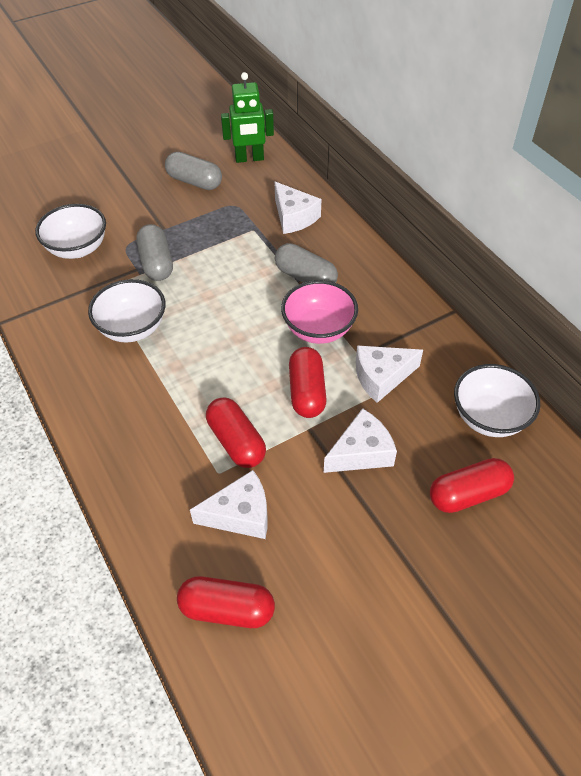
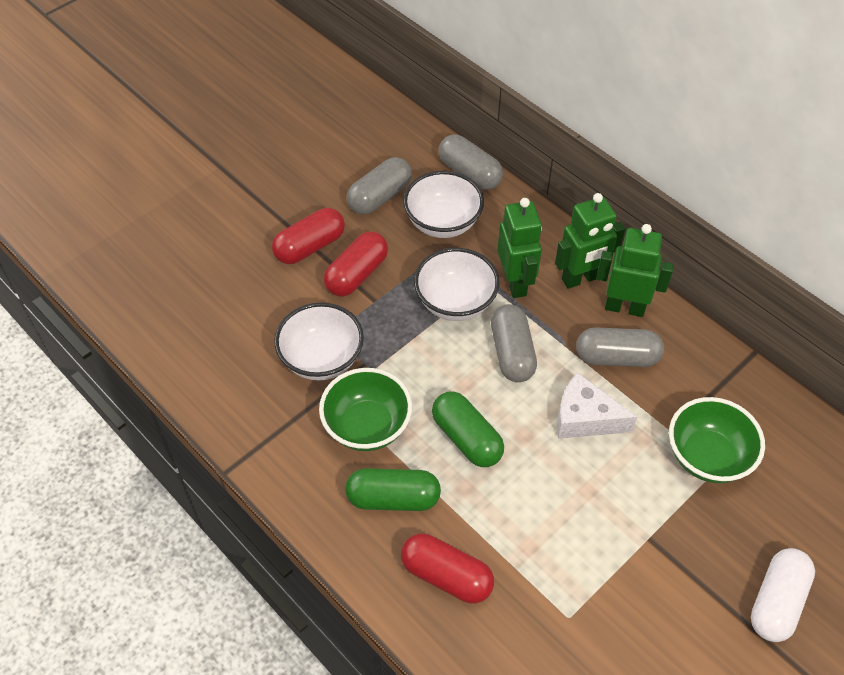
green bowl: none = 0 -> [319,368,412,451] [669,397,765,483] = 2
green capsule: none = 0 -> [345,468,441,511] [432,392,504,467] = 2
green robot: [221,72,274,163] = 1 -> [498,198,542,298] [555,193,625,289] [596,224,674,317] = 3
grey capsule: [137,224,173,281] [165,152,222,190] [275,243,338,283] = 3 -> [347,157,412,215] [439,134,503,190] [491,304,537,382] [576,327,664,367] = 4
pink bowl: [281,280,358,344] = 1 -> none = 0
red capsule: [177,576,275,628] [206,398,266,468] [289,347,327,418] [430,458,514,513] = 4 -> [272,208,345,264] [324,231,388,297] [401,534,494,603] = 3
white capsule: none = 0 -> [751,548,815,642] = 1
white cheese: [190,470,268,539] [275,182,321,234] [324,408,397,473] [356,345,423,403] = 4 -> [557,372,637,439] = 1

